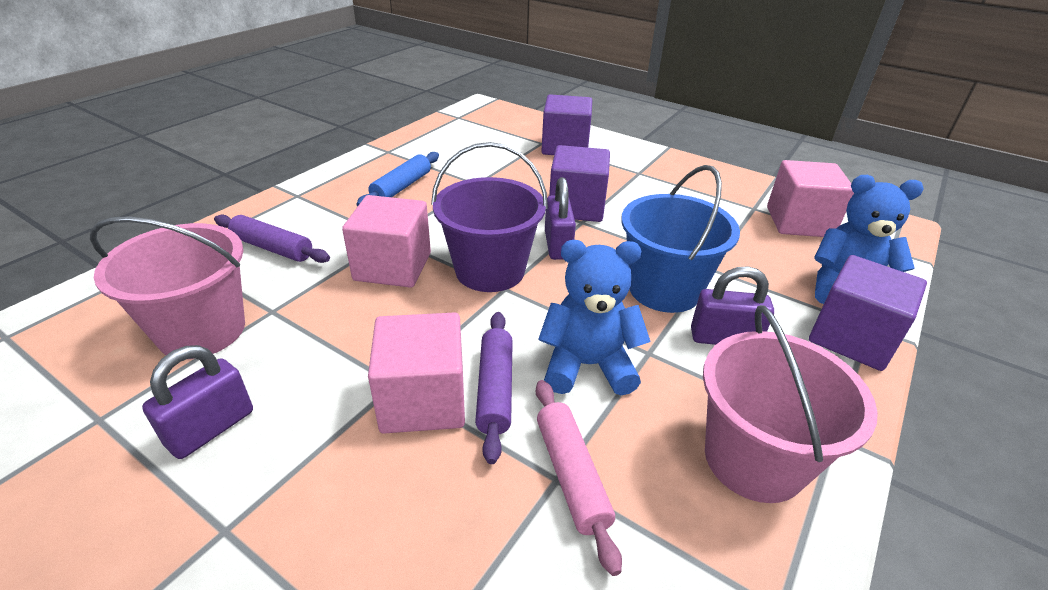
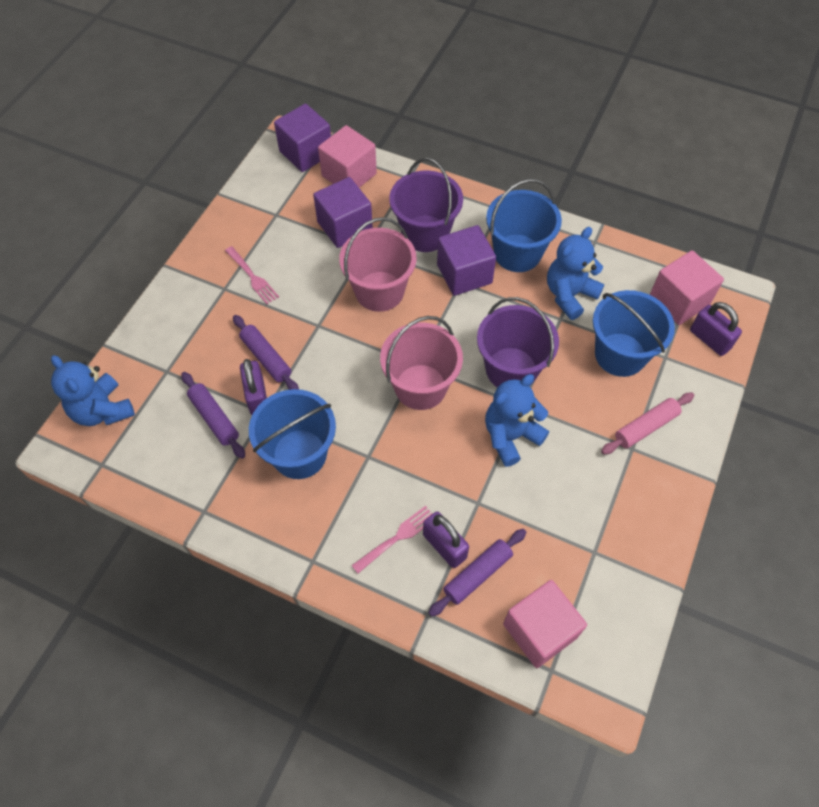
blue bucket: [621,165,740,313] = 1 -> [249,389,336,479] [486,179,562,272] [593,290,675,377] = 3
blue rolling pin: [356,152,439,207] = 1 -> none = 0
blue teddy bear: [538,240,651,395] [814,175,924,304] = 2 -> [51,355,135,426] [485,374,549,467] [547,227,604,320] = 3
pink fork: none = 0 -> [225,246,279,304] [351,506,432,573] = 2
purple bucket: [431,142,548,292] = 1 -> [389,158,463,252] [477,297,559,388] = 2
purple rolling pin: [214,214,330,263] [475,312,513,464] = 2 -> [181,372,245,459] [233,315,299,390] [428,529,526,616] = 3

